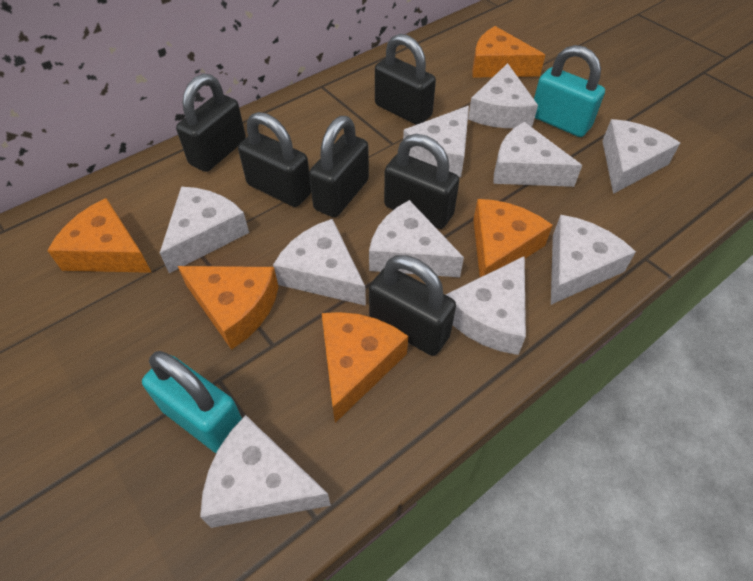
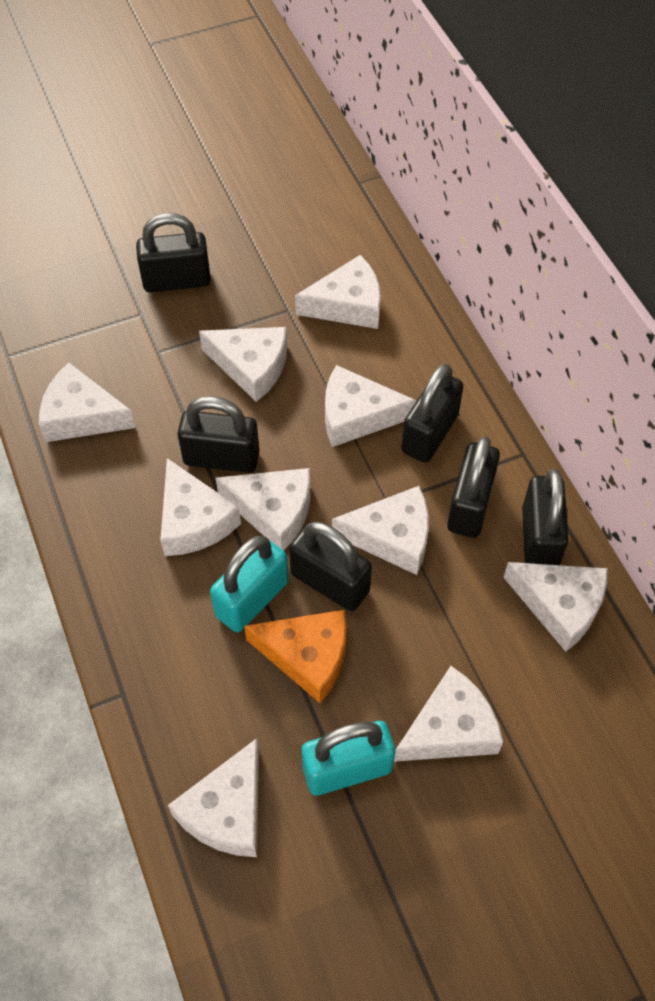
orange cheese: [47,198,152,273] [178,266,279,350] [322,312,408,423] [472,26,545,77] [473,199,553,277] = 5 -> [244,610,347,703] = 1

